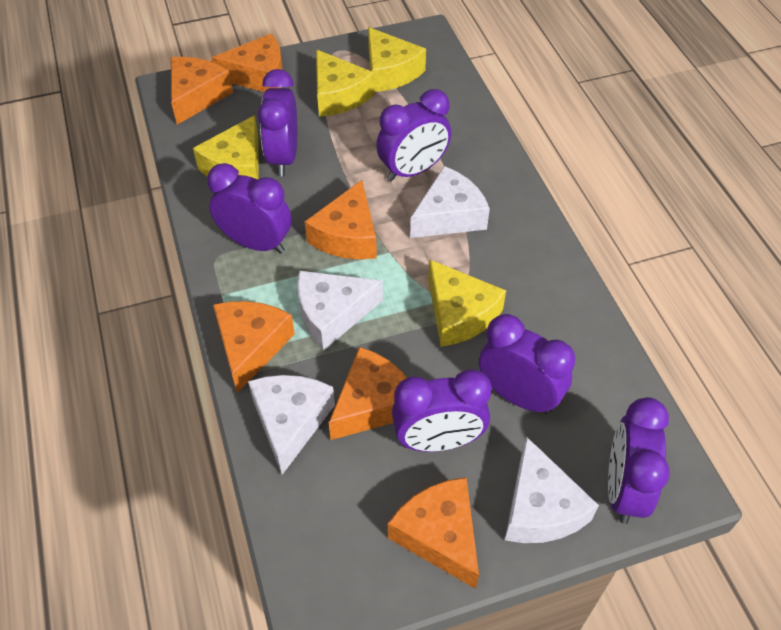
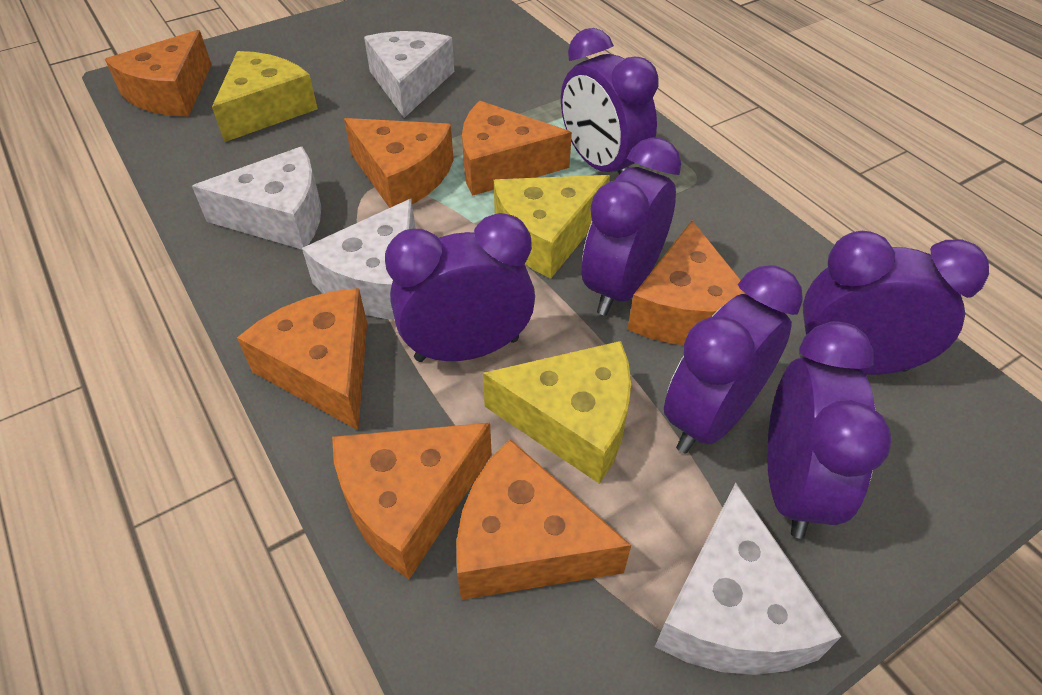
orange cheese: [171,57,233,125] [211,33,283,92] [213,301,295,393] [305,180,377,259] [329,347,407,440] [388,477,479,589] = 6 -> [105,30,212,117] [237,288,367,430] [332,423,492,579] [344,118,454,208] [456,439,631,600] [462,101,572,196] [627,221,746,345] = 7
yellow cheese: [193,115,259,179] [316,50,375,117] [368,27,426,92] [428,259,506,347] = 4 -> [212,51,318,142] [483,341,631,484] [494,175,610,279] = 3

